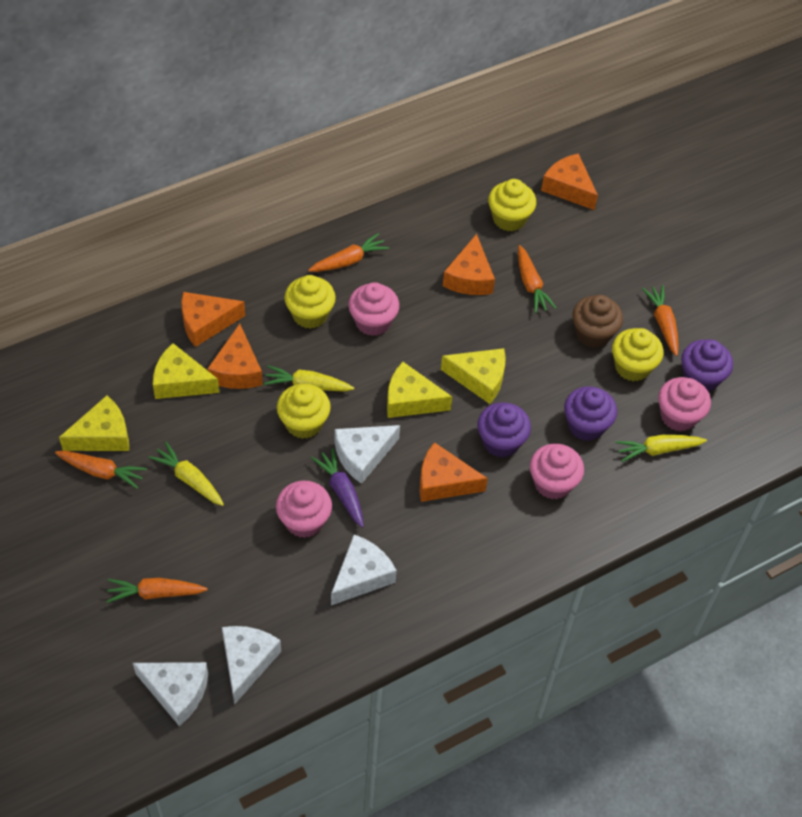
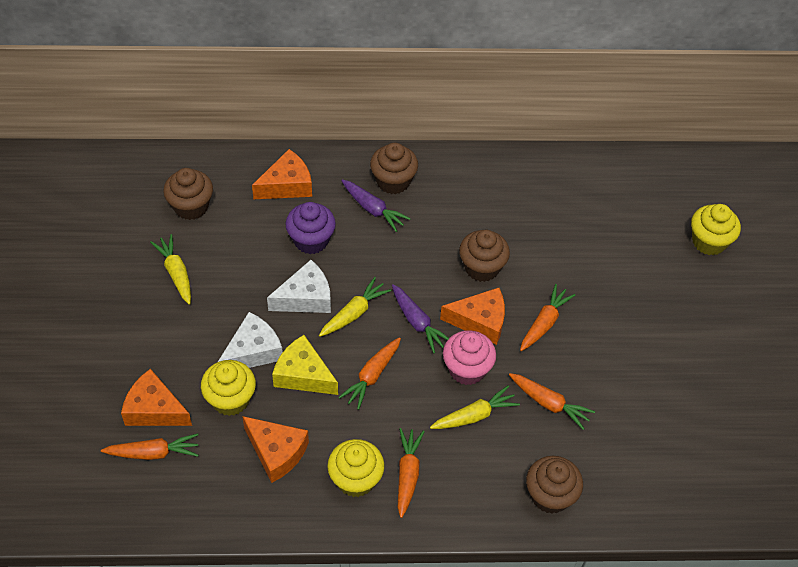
brown cupcake: [572,295,623,348] = 1 -> [163,168,213,220] [370,143,418,194] [459,230,510,282] [526,456,583,514] = 4
orange cheese: [182,292,245,347] [208,324,263,389] [420,442,488,502] [443,234,495,295] [541,153,598,210] = 5 -> [121,369,192,426] [242,416,309,483] [252,149,312,199] [440,288,505,345] = 4
pink cupcake: [276,481,332,538] [348,282,399,336] [530,444,584,499] [658,377,711,432] = 4 -> [443,330,496,385] = 1
purple carrot: [311,448,364,528] = 1 -> [341,179,411,232] [392,284,449,353] = 2
purple cupcake: [477,402,531,458] [564,386,617,441] [681,340,733,392] = 3 -> [285,202,336,254] = 1
white cheese: [133,662,208,726] [222,626,281,705] [331,535,397,605] [335,425,400,484] = 4 -> [218,312,283,368] [267,260,331,313] = 2
yellow cheese: [59,395,129,451] [153,343,219,399] [387,362,452,418] [441,348,506,404] = 4 -> [272,335,338,395] = 1
yellow cupcake: [277,384,331,439] [284,275,336,329] [488,179,536,231] [612,328,664,381] = 4 -> [201,360,256,416] [327,439,385,497] [691,204,741,255] = 3

